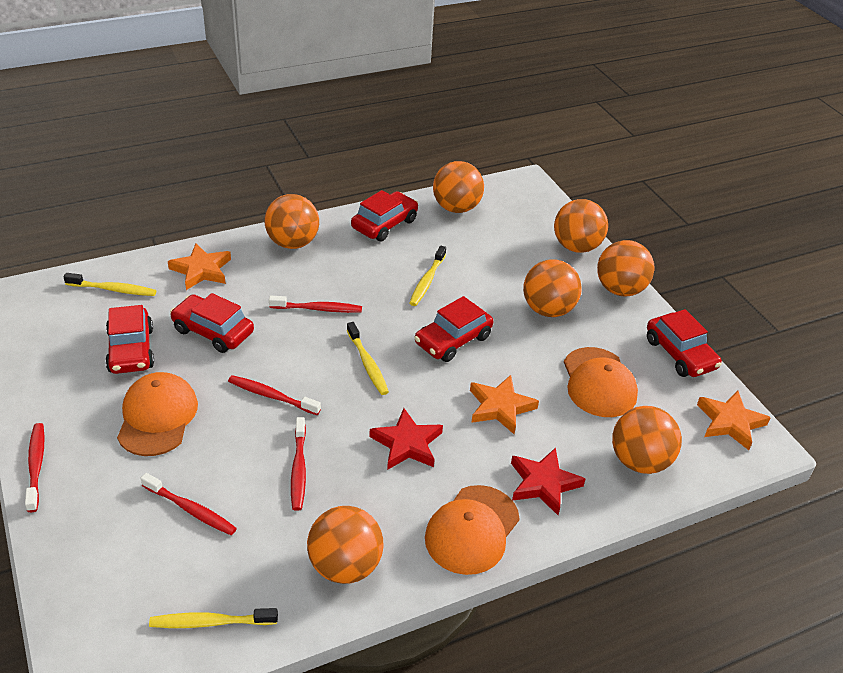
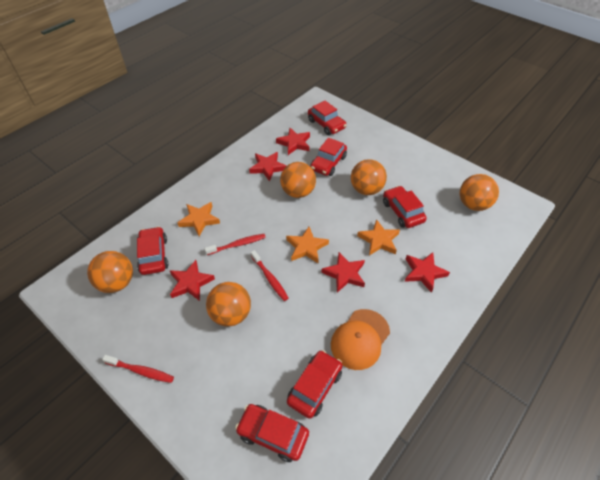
orange ball: [264,194,319,249] [307,506,383,584] [433,161,484,213] [523,259,582,317] [554,199,608,253] [597,240,655,296] [612,406,682,474] = 7 -> [87,251,133,293] [206,282,251,326] [280,162,316,198] [351,159,387,195] [460,174,499,211] = 5
orange cap: [117,372,198,456] [425,485,519,575] [564,347,638,417] = 3 -> [331,309,390,370] = 1
red car: [105,305,154,374] [170,293,254,353] [351,190,418,241] [415,296,494,362] [647,309,722,377] = 5 -> [137,226,168,275] [235,404,309,462] [287,350,343,419] [308,101,347,135] [310,138,347,176] [383,186,427,228] = 6
red star: [370,408,443,470] [511,448,585,515] = 2 -> [170,260,215,301] [249,152,286,182] [276,128,310,155] [321,252,365,293] [405,252,450,293] = 5
red toothbrush: [25,423,45,512] [140,473,237,535] [228,375,321,415] [269,296,362,313] [291,417,306,511] = 5 -> [102,355,174,383] [204,234,266,255] [251,250,289,301] = 3
yellow toothbrush: [64,273,157,296] [149,608,278,628] [347,322,389,395] [409,246,446,306] = 4 -> none = 0

